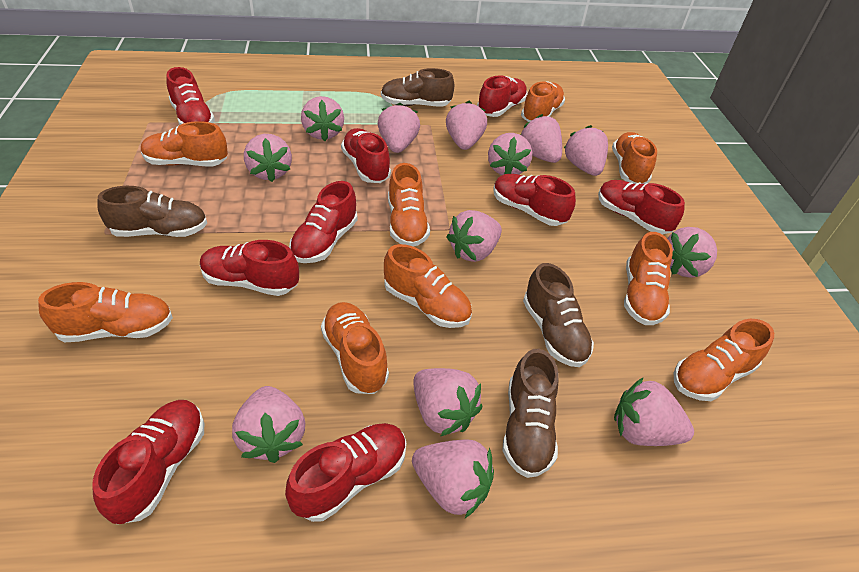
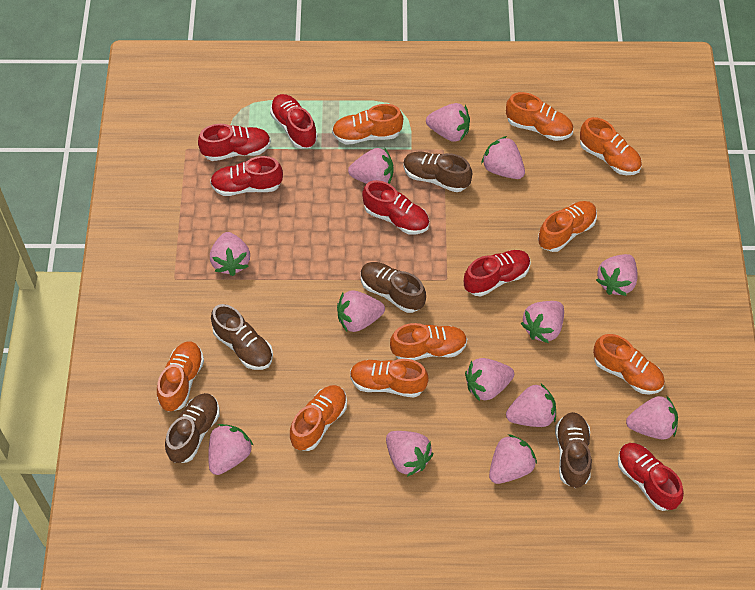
brown shoe: [97,186,207,237] [381,68,454,107] [502,349,559,478] [523,263,594,367] = 4 -> [165,393,220,463] [211,304,273,370] [361,262,426,313] [403,151,472,192] [555,412,592,488] = 5
red shoe: [92,400,204,524] [166,67,215,125] [200,240,299,296] [285,423,406,522] [289,181,358,263] [341,128,391,183] [477,75,528,117] [493,174,576,226] [598,180,685,234] = 9 -> [198,124,271,161] [210,156,283,196] [270,94,317,149] [362,180,429,235] [464,250,531,296] [618,443,684,511] = 6

